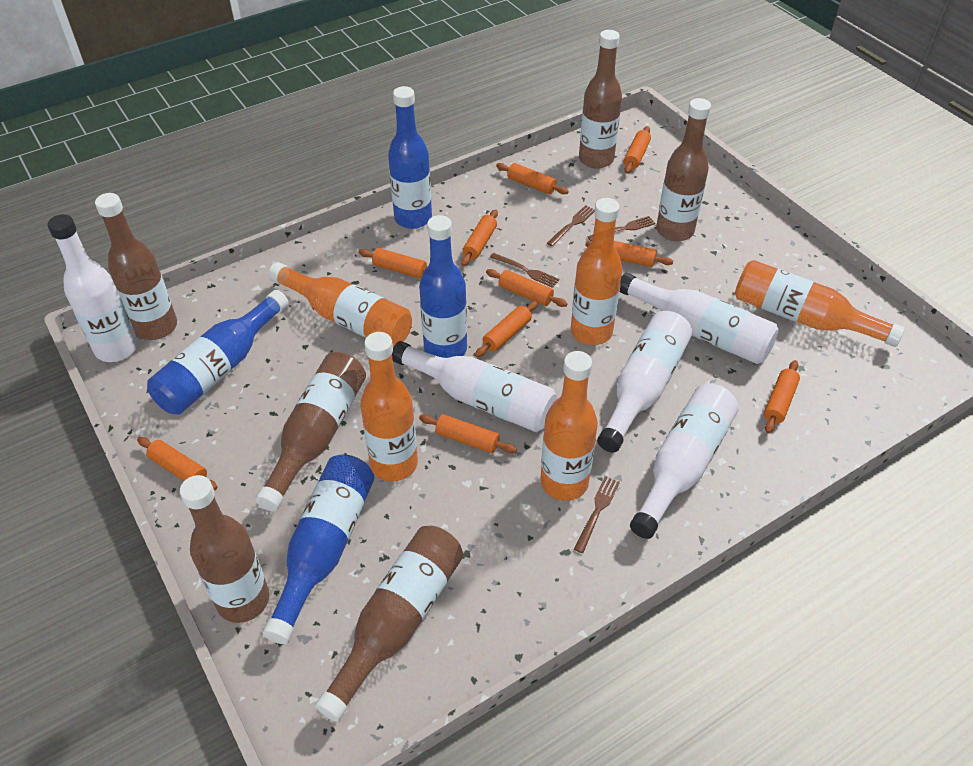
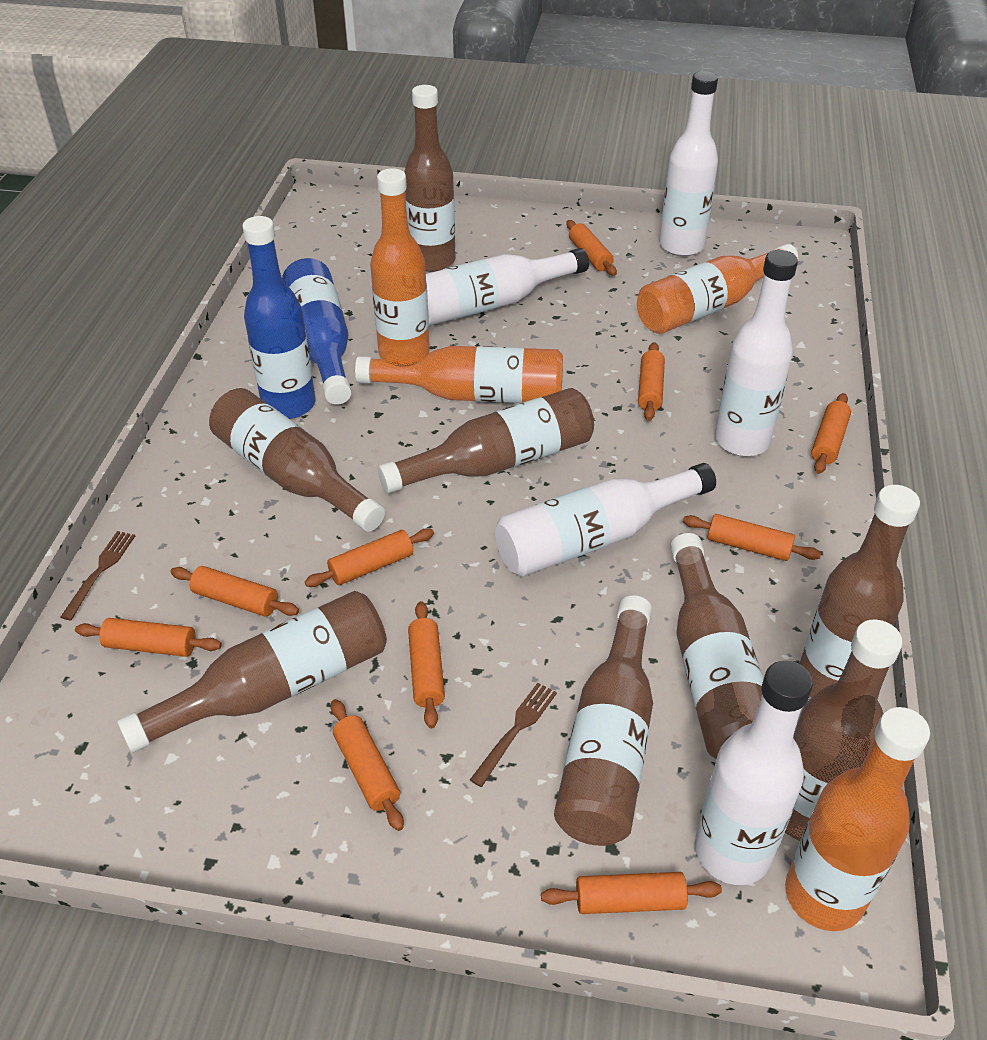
blue bottle: [147,290,289,415] [263,454,375,644] [388,86,432,229] [419,215,467,358] = 4 -> [242,216,315,419] [282,258,352,405] = 2
brown bottle: [95,193,177,340] [180,475,269,623] [255,352,366,511] [315,526,463,722] [579,30,622,169] [656,98,711,241] = 6 -> [117,591,387,753] [209,388,385,532] [378,388,594,493] [404,85,456,272] [554,595,653,846] [670,533,764,759] [785,619,903,841] [799,485,920,697] = 8
brown fork: [490,253,559,288] [547,205,595,246] [574,476,620,553] [587,216,655,241] = 4 -> [60,531,135,620] [470,683,557,787] = 2
orange bottle: [268,262,412,347] [360,332,418,481] [540,351,598,501] [571,198,622,345] [735,260,905,347] = 5 -> [355,346,563,403] [370,168,430,359] [637,244,798,334] [785,707,930,931] = 4

